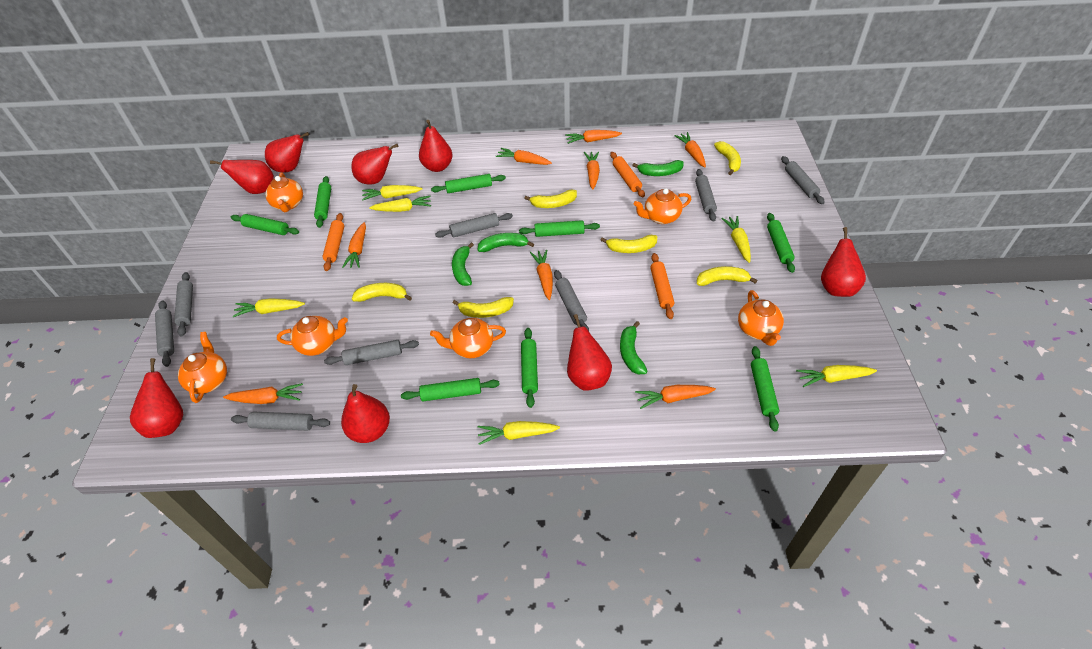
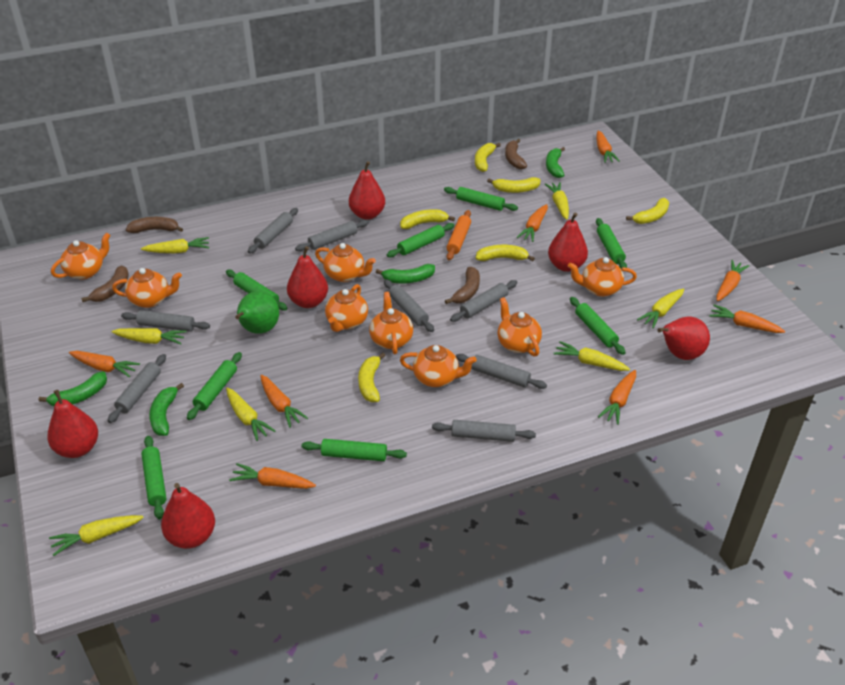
brown banana: none = 0 -> [81,266,129,302] [126,217,183,233] [445,267,480,304] [505,139,527,169] = 4
green pear: none = 0 -> [235,291,279,334] = 1
orange rolling pin: [322,213,344,271] [610,152,645,198] [650,253,674,319] = 3 -> [446,210,471,260] = 1
orange teapot: [178,332,227,403] [265,172,303,212] [277,316,348,356] [430,318,506,358] [634,188,691,224] [738,290,784,346] = 6 -> [51,233,111,279] [112,268,182,308] [315,243,376,282] [325,284,368,332] [369,292,413,355] [400,345,477,387] [498,297,542,357] [568,257,637,297] = 8
red pear: [130,358,184,438] [210,160,274,194] [265,132,309,173] [341,384,390,443] [351,144,398,184] [419,120,452,172] [567,314,612,391] [821,227,866,297] = 8 -> [47,390,98,458] [161,483,215,549] [287,246,328,308] [349,161,385,220] [548,212,588,272] [657,317,710,360] = 6
yellow carrot: [233,298,305,317] [362,185,423,201] [369,196,431,212] [477,421,560,445] [721,216,751,263] [796,365,877,387] = 6 -> [49,515,144,556] [112,328,186,344] [141,237,209,253] [226,388,275,441] [545,182,569,220] [554,341,630,371] [637,289,684,328] = 7

